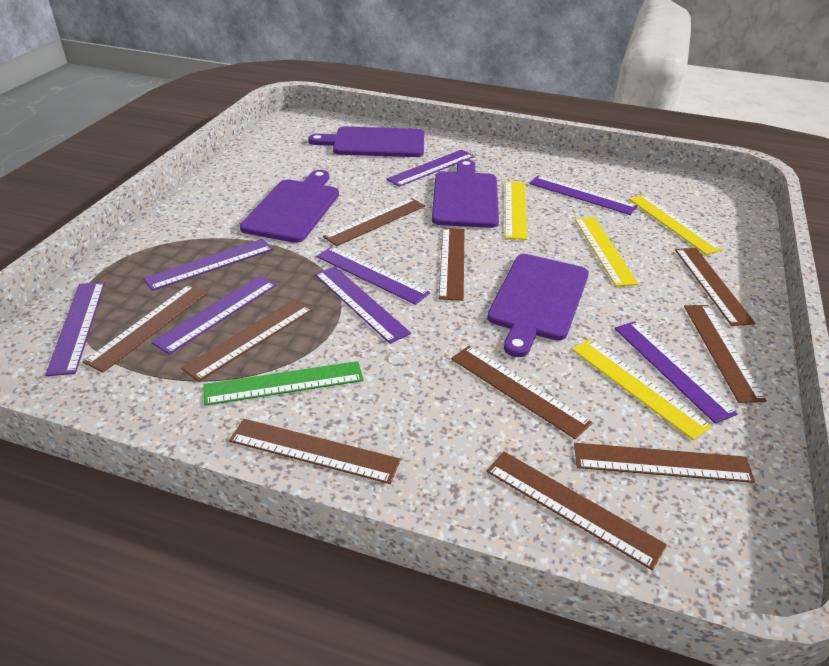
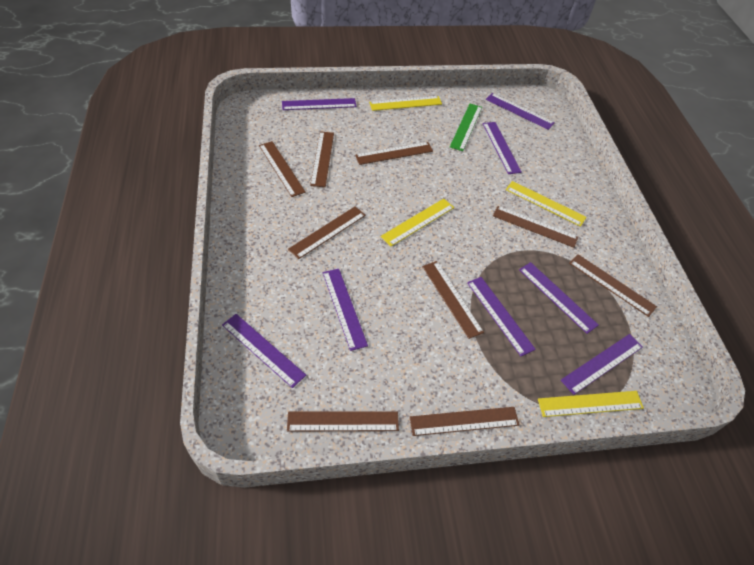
brown ruler: [83,285,208,372] [181,299,313,382] [229,419,401,484] [323,198,425,246] [439,228,465,301] [451,346,592,439] [486,451,667,570] [574,443,755,483] [675,248,756,326] [684,305,767,403] = 10 -> [259,141,306,197] [287,411,399,432] [288,206,366,259] [310,131,334,187] [355,142,433,165] [409,407,519,436] [422,261,484,339] [493,206,578,248] [569,254,657,317] = 9
purple cutting board: [240,170,339,243] [308,126,425,157] [432,159,499,228] [487,254,589,357] = 4 -> none = 0

